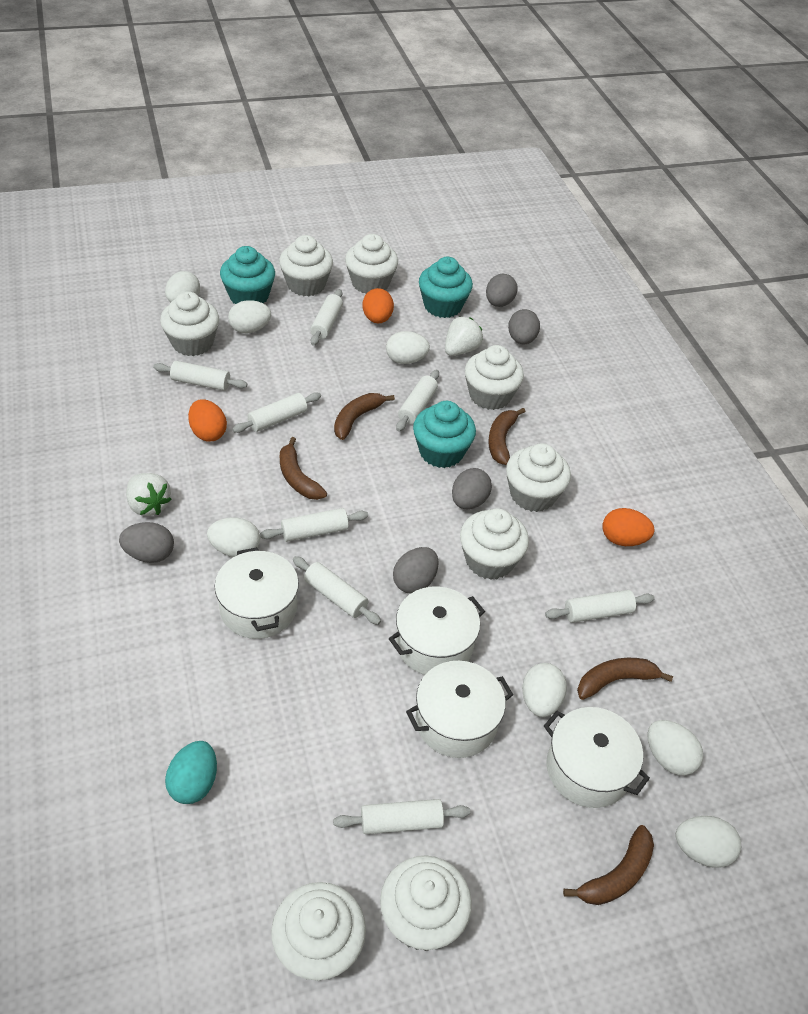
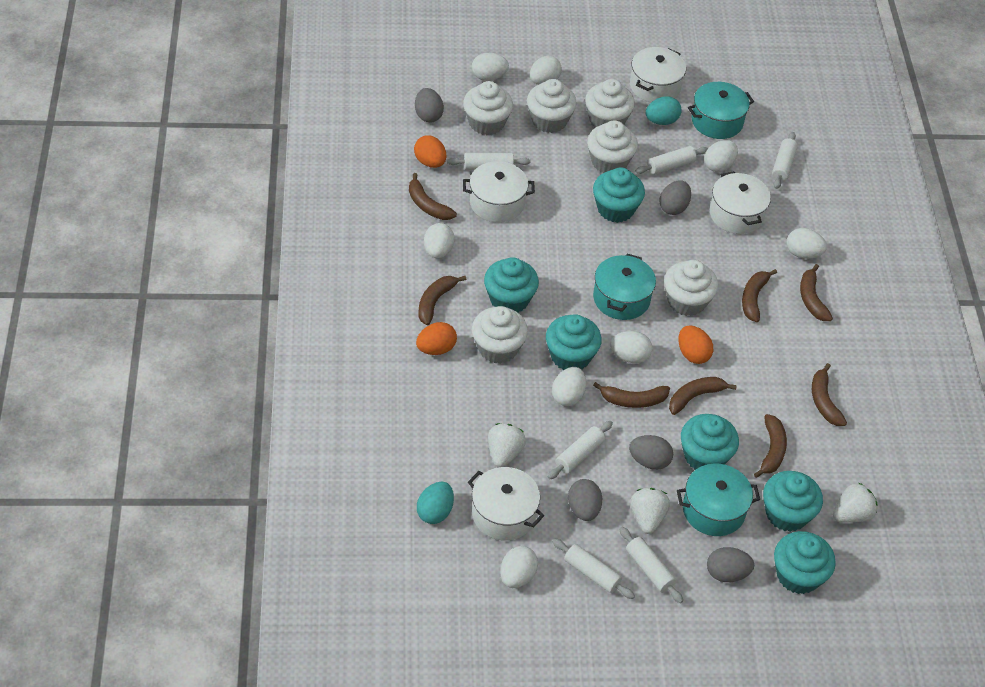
brown banana: [280,437,327,500] [334,393,395,440] [488,408,525,465] [563,825,654,905] [577,658,673,700] = 5 -> [409,173,457,220] [418,276,467,325] [593,382,670,408] [669,377,737,415] [742,269,777,322] [754,414,787,478] [800,264,833,321] [812,363,847,426] = 8
turquoise cupcake: [220,246,275,304] [413,401,476,468] [419,257,473,318] = 3 -> [484,257,539,312] [546,314,602,370] [593,167,645,223] [681,414,739,470] [763,471,823,532] [774,531,836,594] = 6
turquoise egg: [165,741,217,804] = 1 -> [417,482,454,524] [646,96,682,125] = 2
turquoise pot: none = 0 -> [593,254,656,320] [677,464,760,536] [688,82,754,139] = 3
white cupcake: [160,291,219,356] [271,882,366,981] [279,235,333,296] [345,234,398,294] [380,856,472,951] [460,508,529,580] [465,345,524,410] [506,443,571,512] = 8 -> [463,81,513,135] [472,306,528,364] [527,79,577,133] [585,79,635,128] [587,120,638,173] [664,260,718,316] = 6
white egg: [165,271,200,302] [207,517,260,557] [228,300,271,333] [386,331,430,364] [522,663,567,717] [647,720,703,775] [675,816,741,868] = 7 -> [424,223,455,258] [472,53,509,81] [500,546,538,588] [530,56,562,85] [552,367,586,406] [610,331,653,363] [704,140,738,172] [786,228,827,259] = 8
white rolling pin: [153,361,247,391] [232,392,321,433] [260,508,368,542] [293,556,381,625] [310,289,343,346] [333,799,470,834] [396,370,439,431] [545,590,655,623] = 8 -> [447,153,531,170] [548,421,613,479] [552,538,635,599] [619,527,683,603] [635,146,708,175] [772,132,798,189] = 6
white strawberry: [126,473,172,516] [445,317,483,356] = 2 -> [488,423,526,467] [630,488,670,534] [833,482,877,522] = 3

